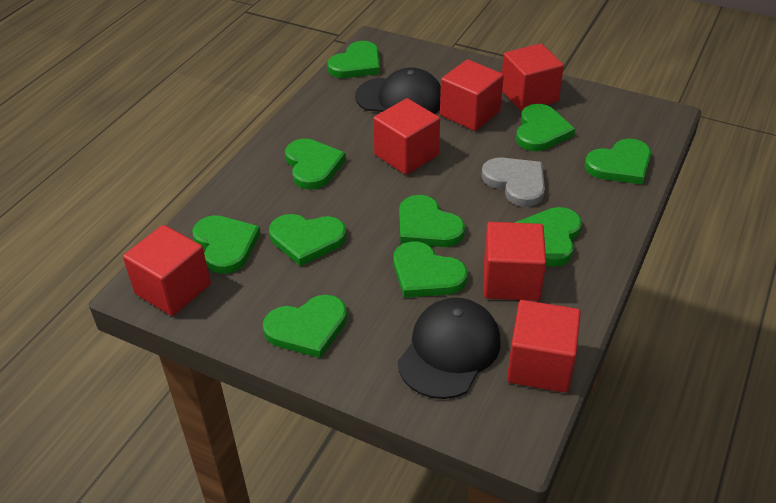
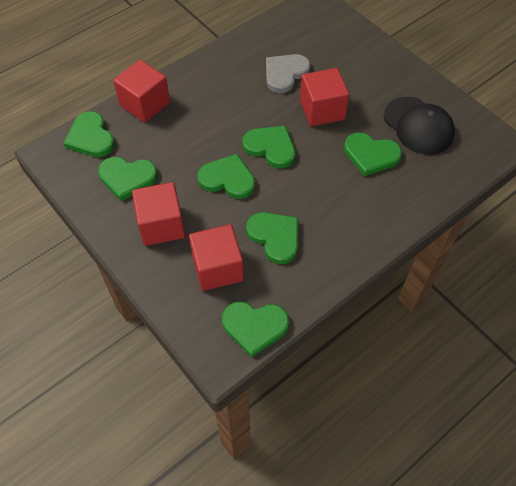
black cap: [355,67,441,114] [398,297,501,399] = 2 -> [384,97,455,155] = 1
green heart: [192,215,261,274] [263,295,347,358] [269,214,346,266] [285,139,346,190] [327,41,380,78] [393,242,467,298] [399,195,465,247] [515,207,582,267] [516,104,575,151] [585,139,651,185] = 10 -> [64,111,115,157] [98,157,157,201] [197,154,255,199] [222,301,289,357] [242,126,295,168] [246,212,298,264] [344,132,402,176] = 7
red cube: [123,225,211,316] [373,98,440,175] [440,59,504,131] [484,222,546,301] [502,44,564,111] [507,300,581,393] = 6 -> [113,60,170,123] [132,182,185,246] [189,224,244,291] [300,68,349,126] = 4

